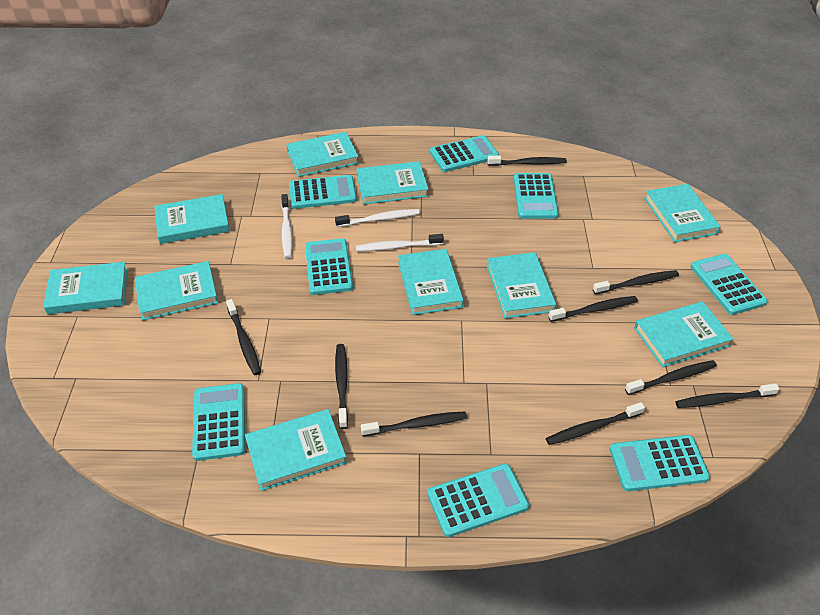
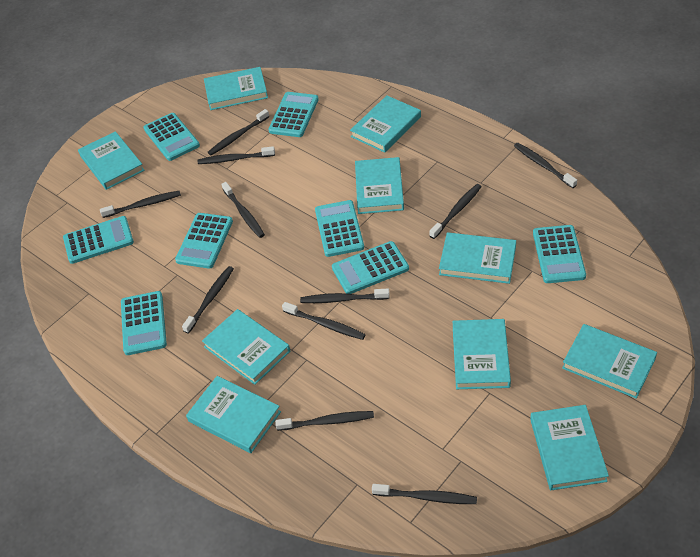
black toothbrush: [226,299,261,375] [335,344,348,429] [361,411,467,436] [487,155,567,166] [546,402,645,445] [548,296,638,322] [593,270,679,294] [625,360,717,395] [676,383,779,408] = 9 -> [100,191,181,218] [182,266,234,334] [198,146,275,164] [207,109,270,156] [222,182,265,238] [275,411,374,431] [282,302,366,340] [300,289,390,303] [372,484,477,504] [429,184,482,239] [514,143,577,188] = 11
white toothbrush: [281,194,292,258] [335,209,420,227] [356,234,444,251] = 3 -> none = 0

